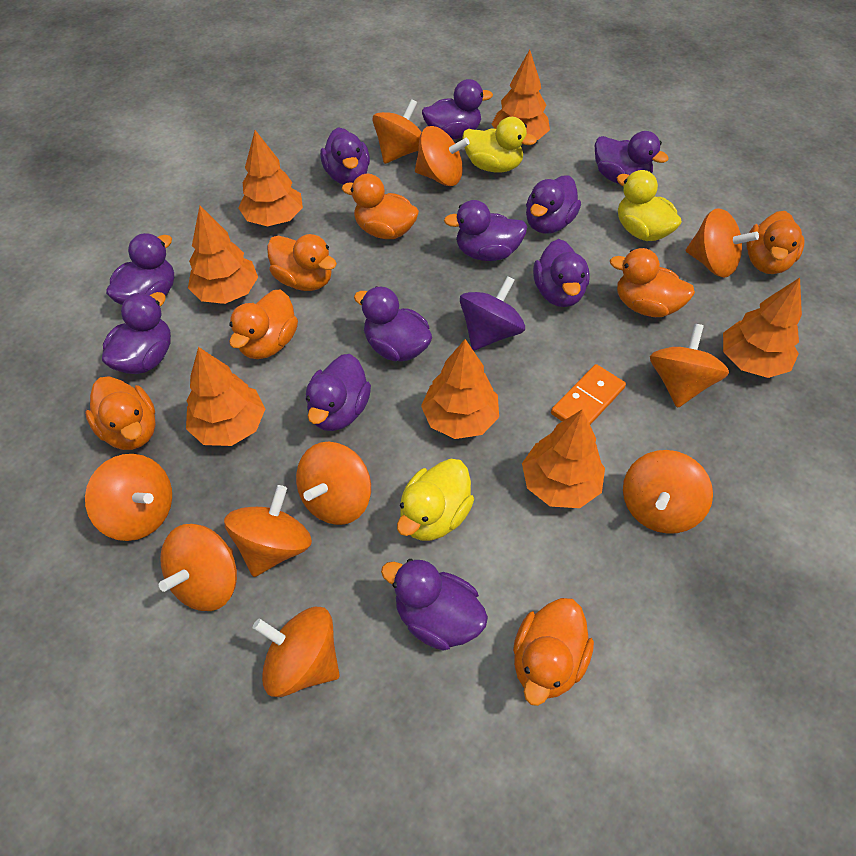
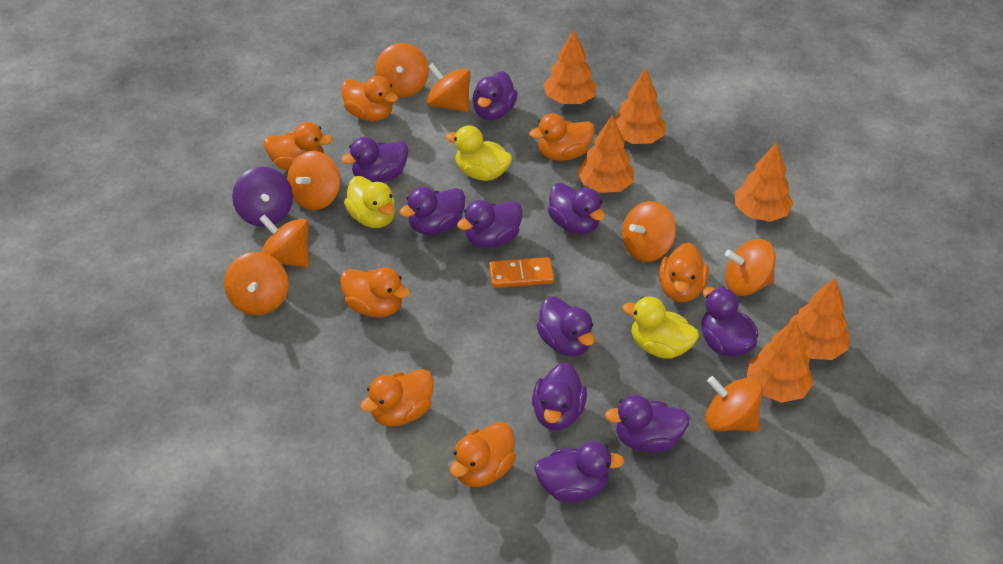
orange spinning top: [85,454,172,541] [159,524,237,611] [224,485,312,577] [253,607,340,697] [296,442,371,525] [372,99,422,164] [415,126,470,186] [623,450,713,534] [650,324,729,408] [686,208,759,278] = 10 -> [224,252,288,315] [259,214,309,267] [287,151,340,210] [375,43,429,98] [426,63,471,112] [622,201,676,262] [705,376,763,431] [725,239,776,296] = 8
orange tree: [186,347,265,446] [188,206,258,304] [238,130,303,226] [421,339,499,439] [492,50,550,140] [522,409,605,508] [723,278,802,378] = 7 -> [543,30,597,104] [577,115,634,193] [614,68,666,144] [735,142,793,222] [746,318,814,403] [787,278,849,360] = 6
purple duck: [102,292,171,374] [106,233,174,305] [306,354,371,431] [320,127,370,185] [354,286,432,362] [381,559,488,651] [422,79,493,139] [444,200,527,261] [526,175,581,234] [533,239,590,307] [595,131,669,184] = 11 -> [341,137,408,183] [400,187,465,235] [457,200,522,248] [472,71,518,120] [532,362,587,430] [534,441,625,502] [536,297,595,356] [548,183,605,234] [605,395,690,453] [701,287,758,357] = 10

